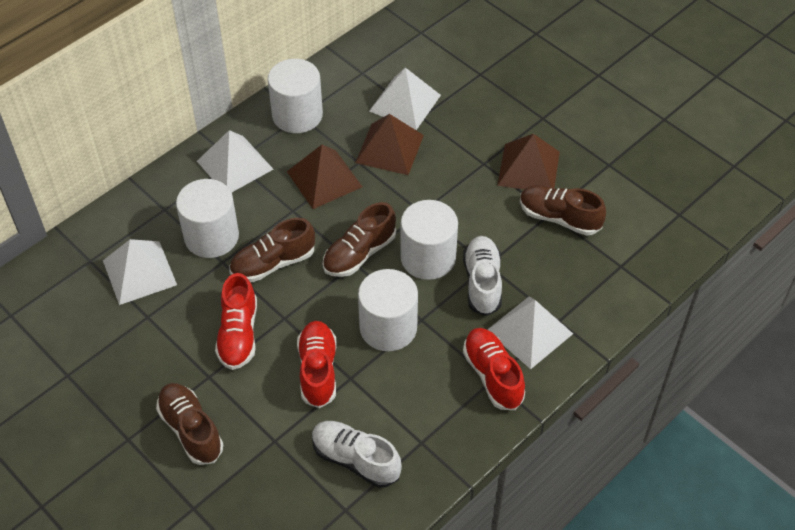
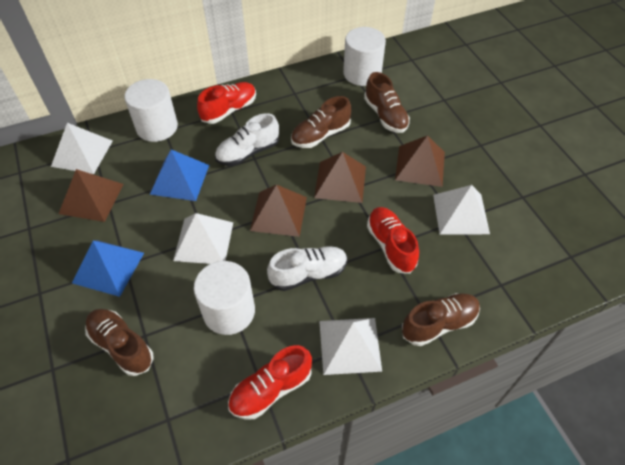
blue pyramid: none = 0 -> [72,241,144,297] [150,149,209,201] = 2
brown pyramid: [287,145,362,209] [355,114,424,175] [497,134,560,190] = 3 -> [59,169,124,222] [250,184,307,237] [314,152,366,203] [395,135,445,187] = 4
white cylinder: [176,179,239,258] [268,59,323,133] [358,269,418,351] [400,200,458,280] = 4 -> [124,79,178,142] [194,261,255,335] [343,27,386,86] = 3

